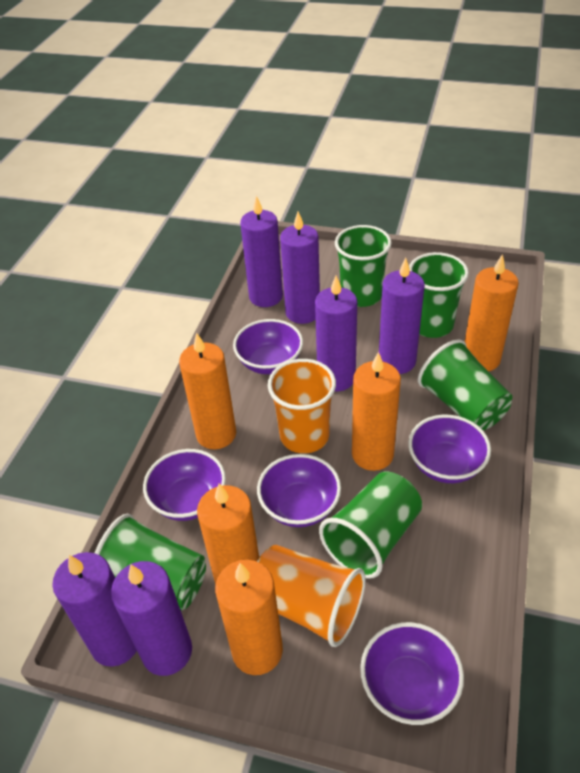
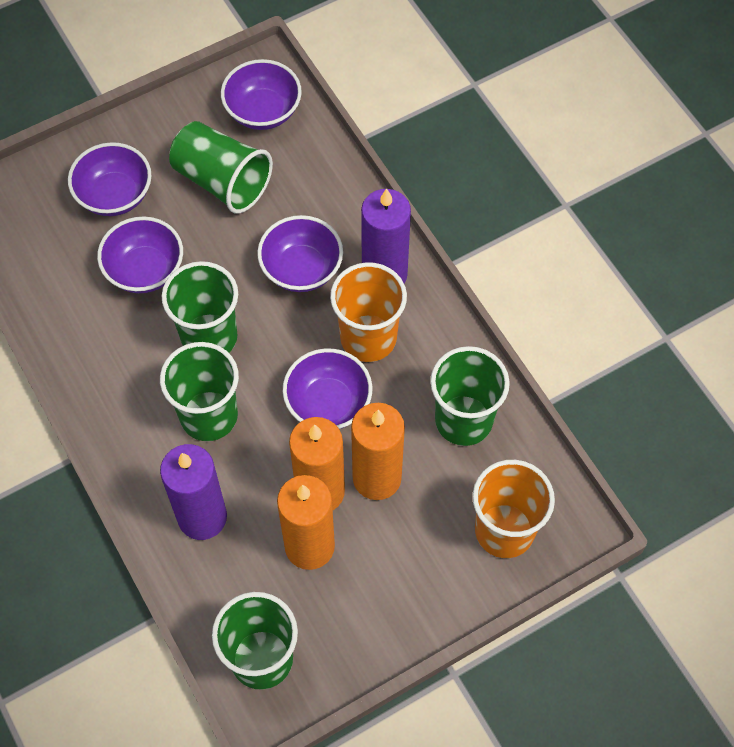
orange candle: [179,332,236,449] [197,484,259,584] [215,560,283,675] [352,352,401,471] [465,254,519,371] = 5 -> [277,475,335,570] [289,417,345,510] [351,403,405,500] = 3
purple candle: [52,552,137,667] [111,561,192,676] [240,196,283,307] [280,212,320,324] [315,276,357,392] [379,258,425,374] = 6 -> [160,444,227,540] [361,188,411,283] = 2

